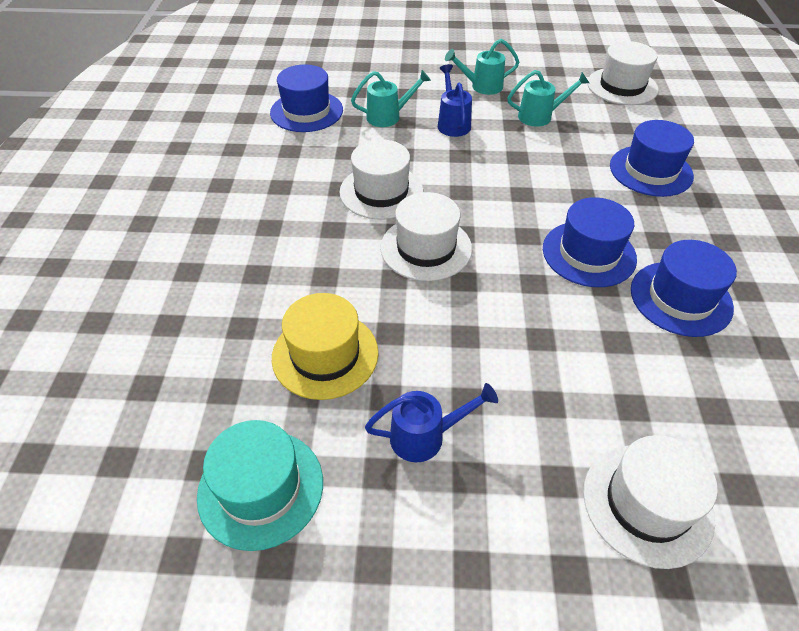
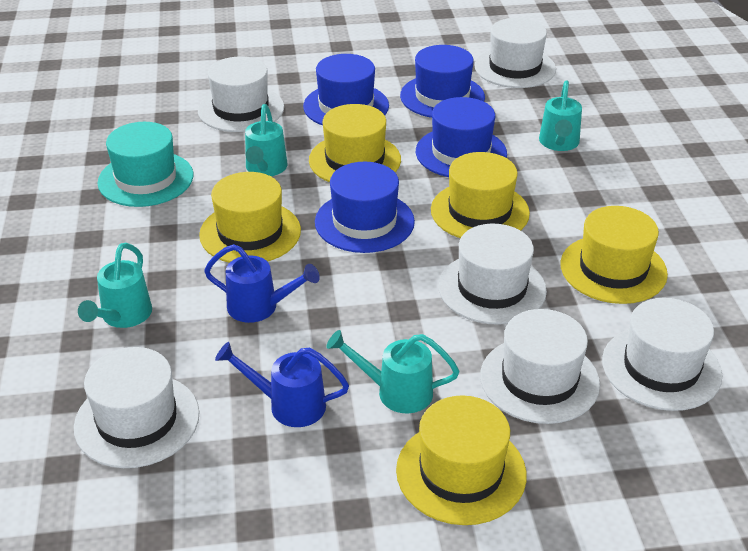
turquoise watering can: [351,70,431,127] [445,39,519,95] [507,70,589,127] = 3 -> [78,243,152,328] [245,104,287,176] [326,330,459,413] [539,80,582,151] = 4
white hat: [339,139,423,220] [380,192,472,281] [583,435,718,569] [587,41,659,105] = 4 -> [74,347,200,468] [198,57,284,132] [438,224,547,325] [475,18,556,88] [480,309,600,424] [602,298,722,411] = 6
yellow hat: [272,293,379,400] = 1 -> [199,172,301,263] [309,104,401,182] [396,395,527,525] [431,152,530,238] [560,206,668,304] = 5

